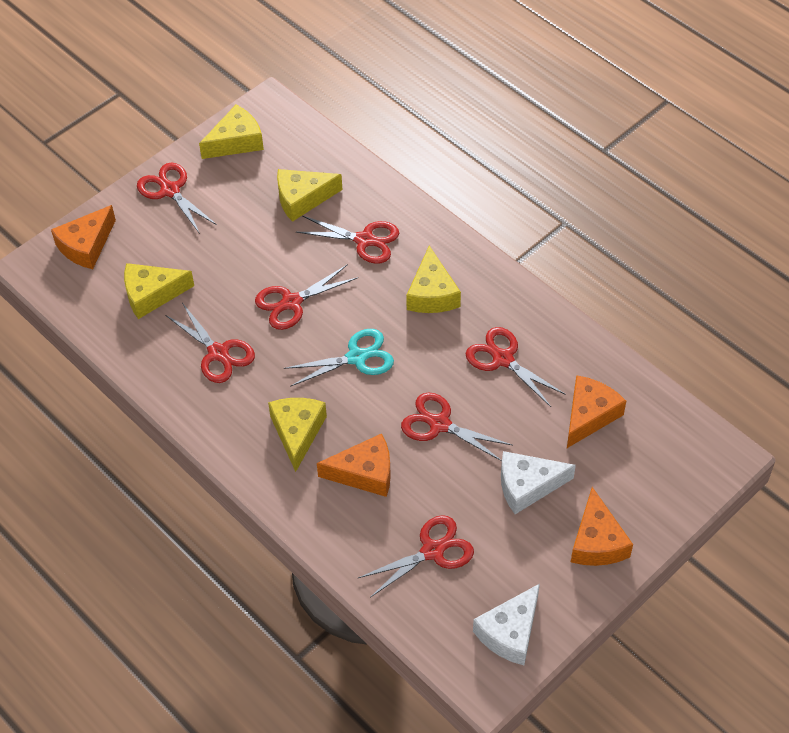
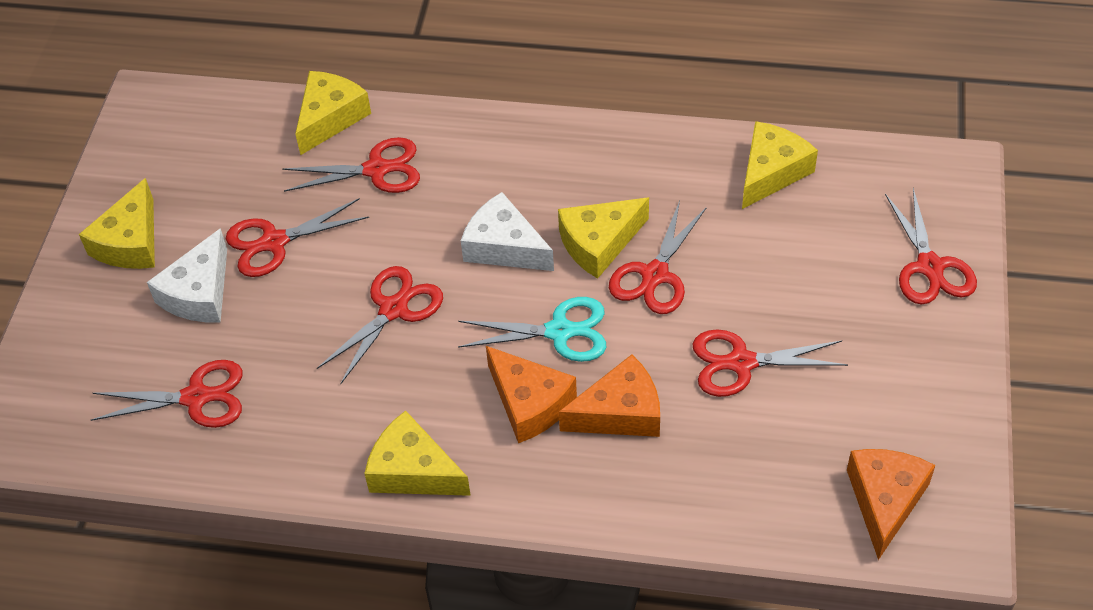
orange cheese: [51,205,116,269] [317,434,391,497] [567,375,626,448] [571,487,633,566] = 4 -> [486,346,577,443] [559,354,660,437] [847,449,935,560] = 3

